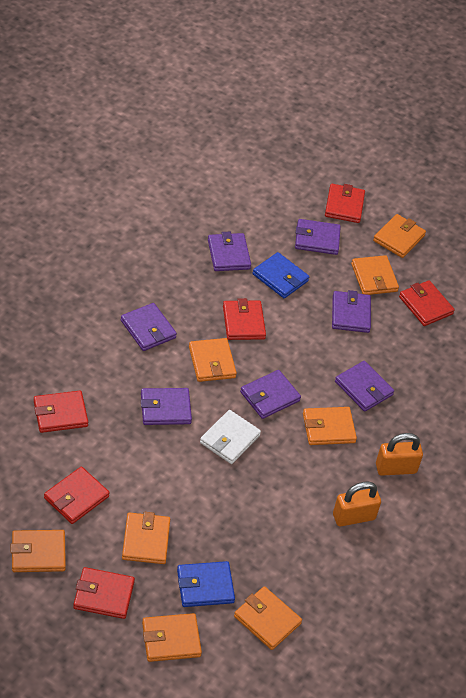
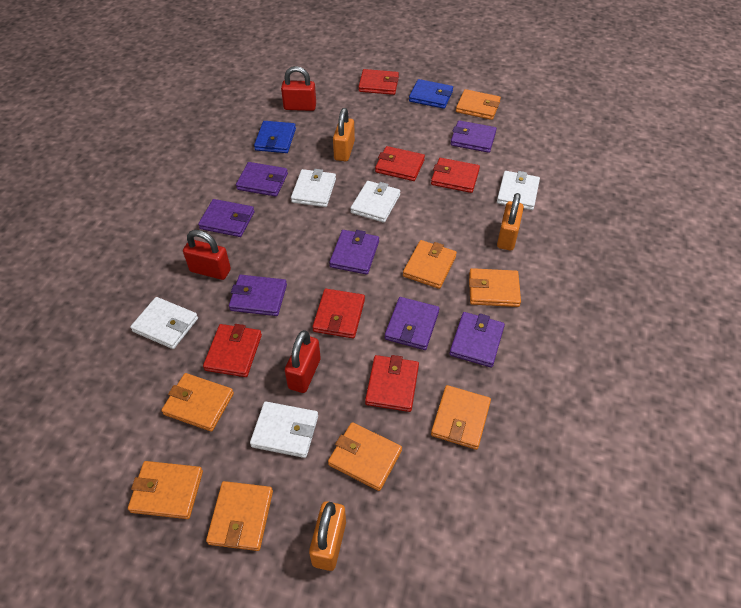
orange padlock: [333,481,381,526] [376,433,423,476] = 2 -> [309,501,346,571] [333,108,355,161] [497,193,524,251] = 3
red padlock: none = 0 -> [183,230,231,280] [281,66,316,111] [285,330,321,393] = 3
white wallet: [200,410,261,464] = 1 -> [130,297,198,349] [250,401,318,458] [291,169,336,207] [350,181,400,223] [497,171,540,210] = 5

